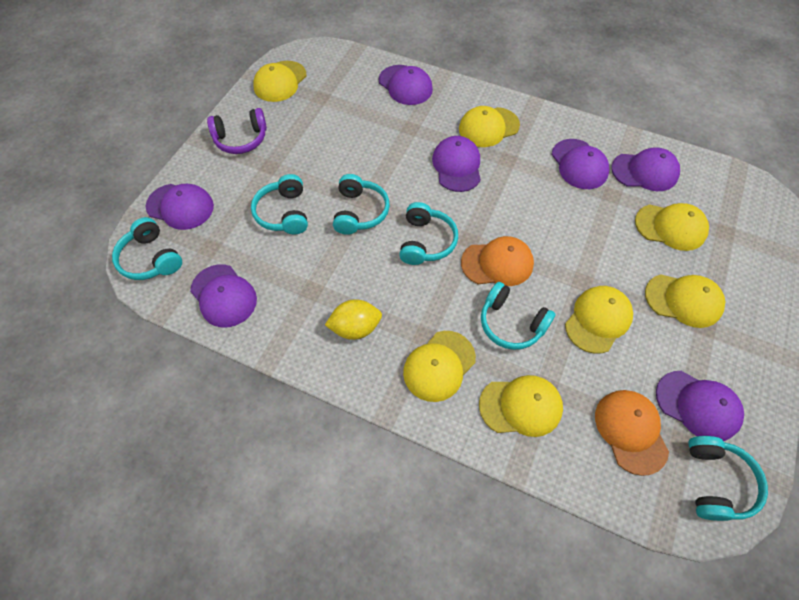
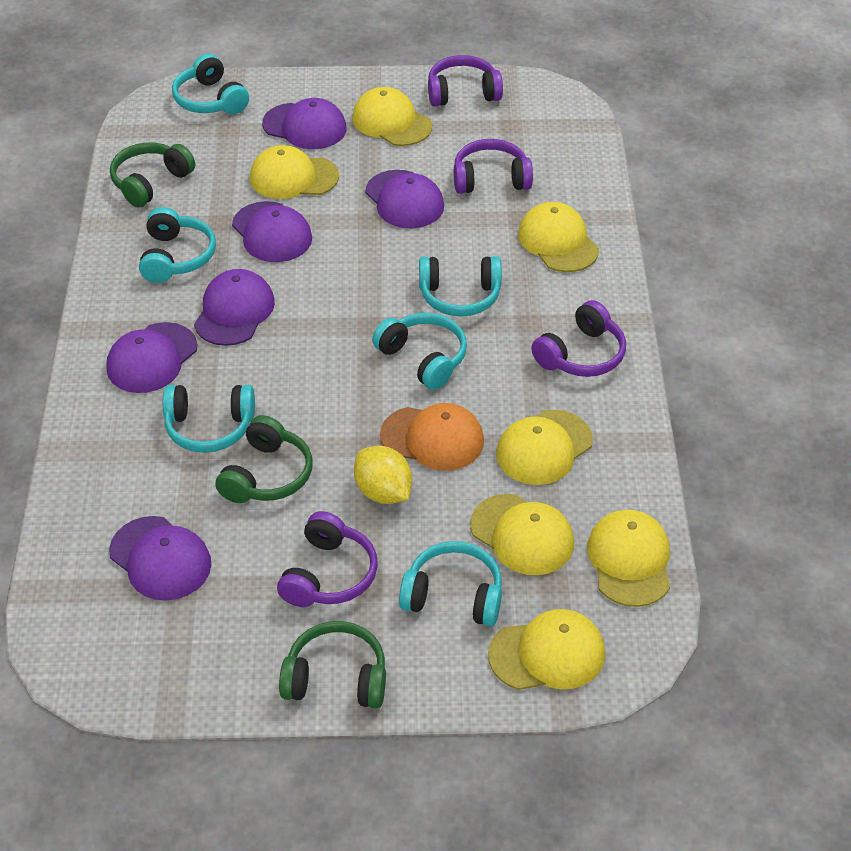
green headphones: none = 0 -> [110,142,195,207] [215,415,313,503] [279,621,386,708] = 3
orange cap: [461,236,534,286] [595,390,669,476] = 2 -> [380,403,484,471] = 1
purple cap: [145,184,214,230] [190,264,257,328] [379,65,433,105] [432,136,481,192] [552,139,609,189] [611,147,680,191] [656,371,744,441] = 7 -> [106,322,198,393] [109,516,211,600] [194,269,275,346] [232,201,312,262] [262,98,347,149] [365,170,444,228] = 6
purple headphones: [207,108,267,154] = 1 -> [277,511,378,607] [428,55,503,106] [454,139,533,194] [531,300,626,377] = 4

